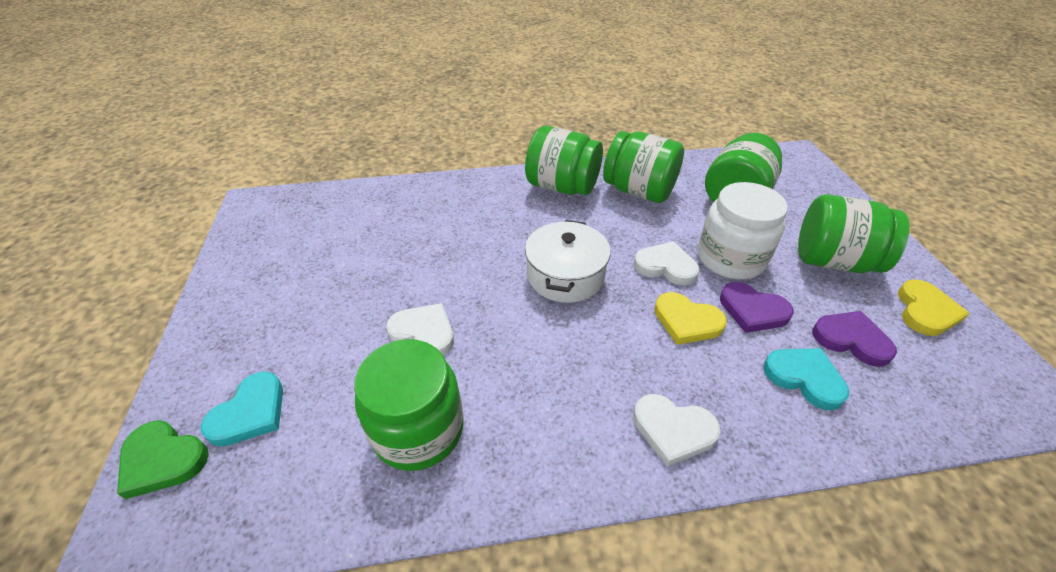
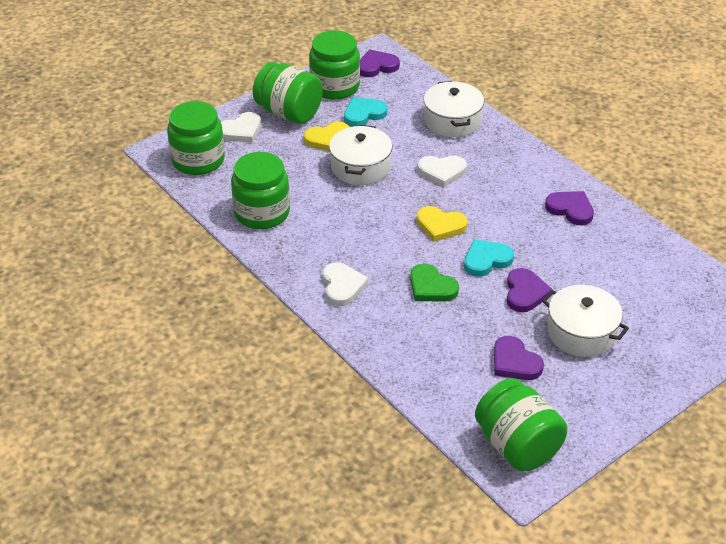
purple heart: [720,282,794,333] [812,311,897,367] = 2 -> [360,50,400,77] [494,336,544,380] [507,268,553,312] [545,191,594,225] = 4
white jar: [698,182,788,279] = 1 -> none = 0
white pot: [525,220,611,303] = 1 -> [329,125,392,185] [424,81,484,137] [542,285,629,357] = 3

